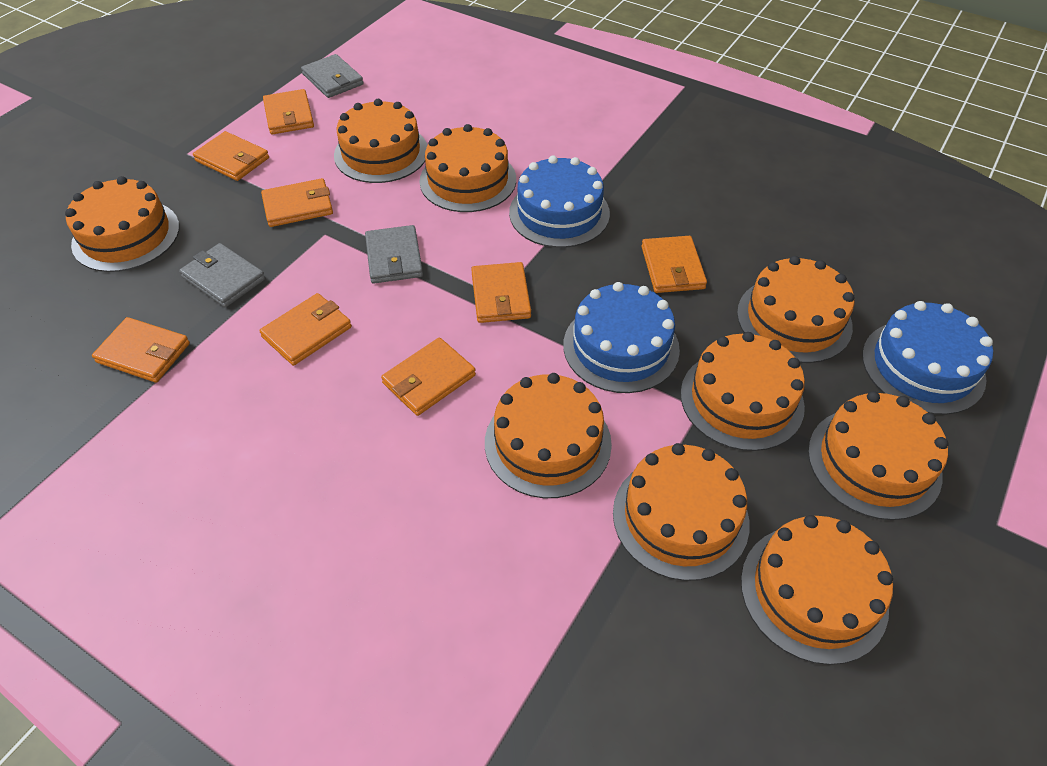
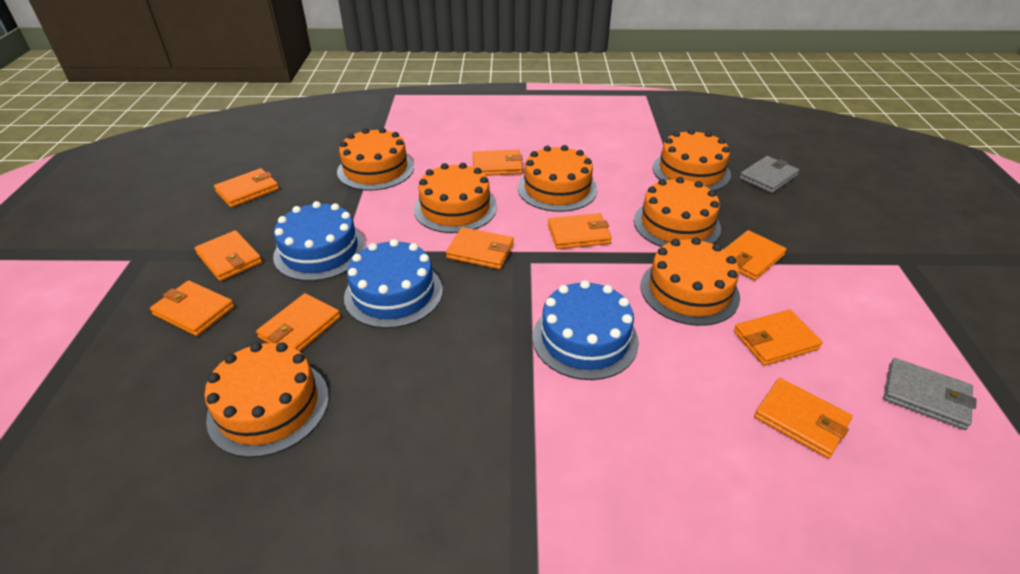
grey wallet: [179,243,265,307] [301,54,364,98] [365,225,423,284] = 3 -> [739,156,800,193] [884,358,976,430] = 2
orange cake: [65,176,179,272] [334,99,427,183] [419,124,516,212] [485,373,612,498] [613,443,750,581] [681,332,805,451] [737,256,855,363] [741,515,893,665] [808,391,949,520] = 9 -> [204,342,329,458] [337,128,414,191] [414,163,497,233] [518,145,597,212] [634,177,721,247] [640,237,740,326] [653,129,731,191] = 7
orange wallet: [92,317,190,383] [193,131,269,181] [259,293,352,366] [261,178,333,227] [263,89,314,134] [381,338,476,416] [471,262,531,323] [641,236,707,293] = 8 -> [150,280,234,336] [195,230,262,281] [214,168,279,207] [256,293,341,352] [446,227,514,269] [473,150,523,176] [548,213,612,249] [723,230,786,281] [734,309,823,366] [754,378,852,459] = 10

